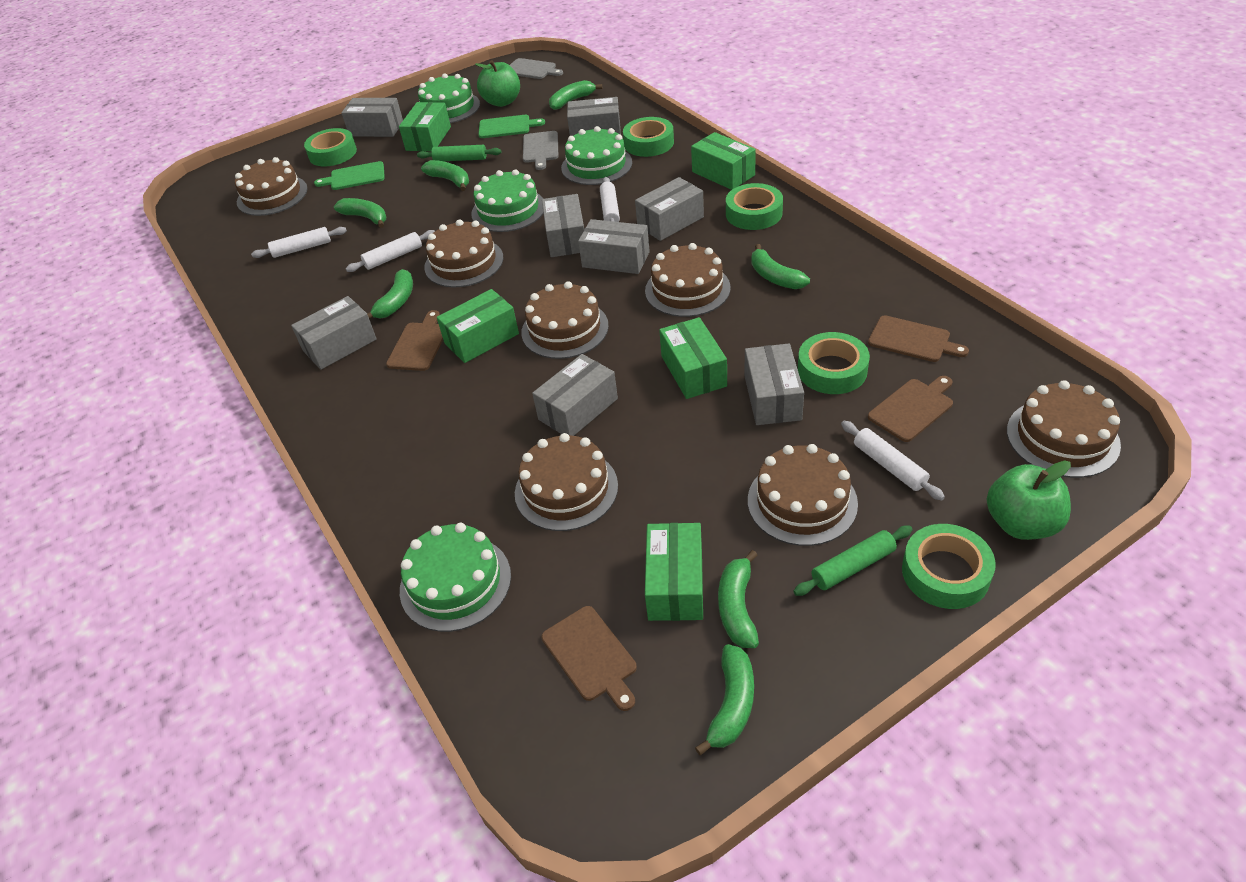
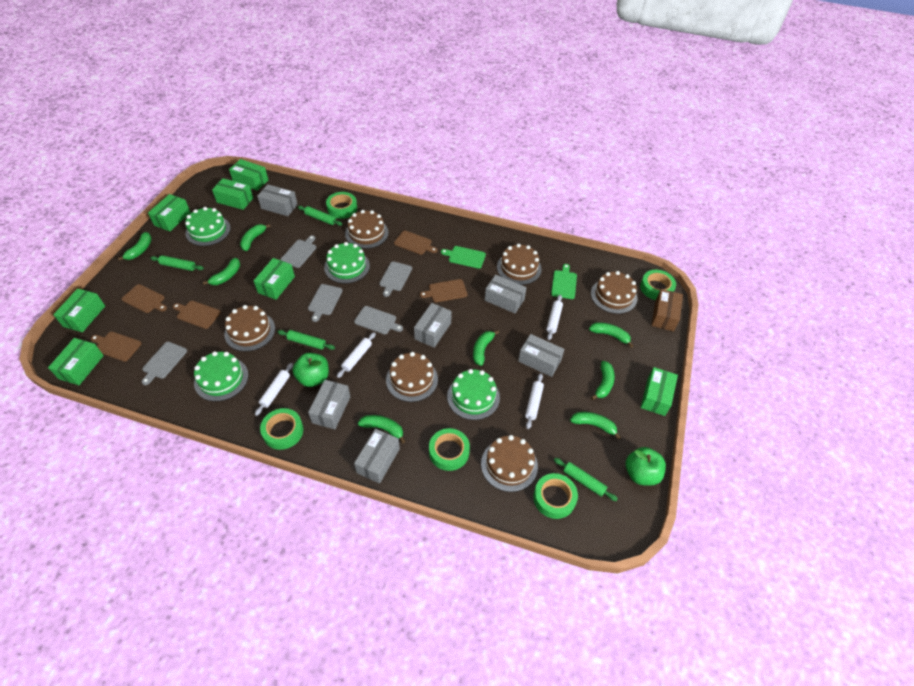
brown box: none = 0 -> [652,289,683,332] = 1
brown cake: [235,157,308,216] [424,219,503,287] [515,433,618,531] [521,281,609,359] [645,243,730,317] [748,444,858,546] [1007,380,1121,478] = 7 -> [224,305,275,351] [345,210,388,249] [386,352,438,402] [481,435,538,492] [497,244,542,285] [591,271,637,314] = 6
brown cutting board: [386,310,443,371] [542,606,637,711] [868,315,969,362] [868,376,953,442] = 4 -> [91,332,142,362] [122,284,167,313] [173,301,221,329] [394,231,437,255] [420,279,468,302] = 5
green banana: [334,198,386,228] [367,269,413,319] [421,160,469,191] [549,80,602,110] [695,644,754,755] [718,550,759,648] [751,244,810,289] = 7 -> [118,232,152,261] [203,258,240,285] [240,224,271,251] [358,415,405,443] [473,330,499,366] [570,412,621,440] [589,322,633,348] [591,361,615,400] = 8
green box: [399,102,451,152] [437,289,519,363] [645,523,703,621] [659,317,727,399] [691,132,756,190] = 5 -> [48,338,104,385] [53,288,105,332] [148,194,191,231] [212,178,253,210] [229,159,268,191] [254,258,295,300] [641,367,678,416] = 7
green rolling pin: [417,145,502,161] [793,525,913,596] = 2 -> [150,255,204,271] [277,330,335,350] [298,206,342,226] [554,458,618,501] = 4
grey box: [291,296,377,370] [341,98,403,137] [532,354,618,436] [542,194,584,257] [567,97,621,136] [578,219,650,274] [635,177,704,241] [745,344,804,425] = 8 -> [257,184,298,216] [308,380,350,429] [354,429,400,484] [414,303,452,348] [485,275,527,313] [518,334,564,377] = 6
grey cutting board: [510,58,563,79] [523,131,559,170] = 2 -> [141,342,187,385] [280,235,316,268] [308,284,343,322] [354,306,403,334] [379,261,412,297] = 5

